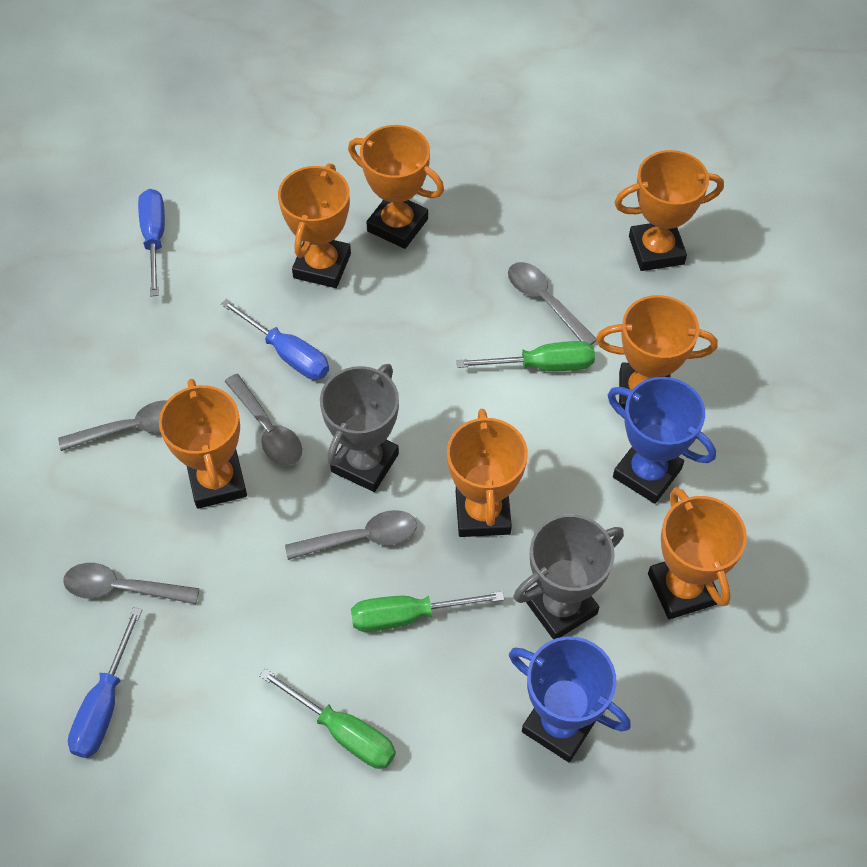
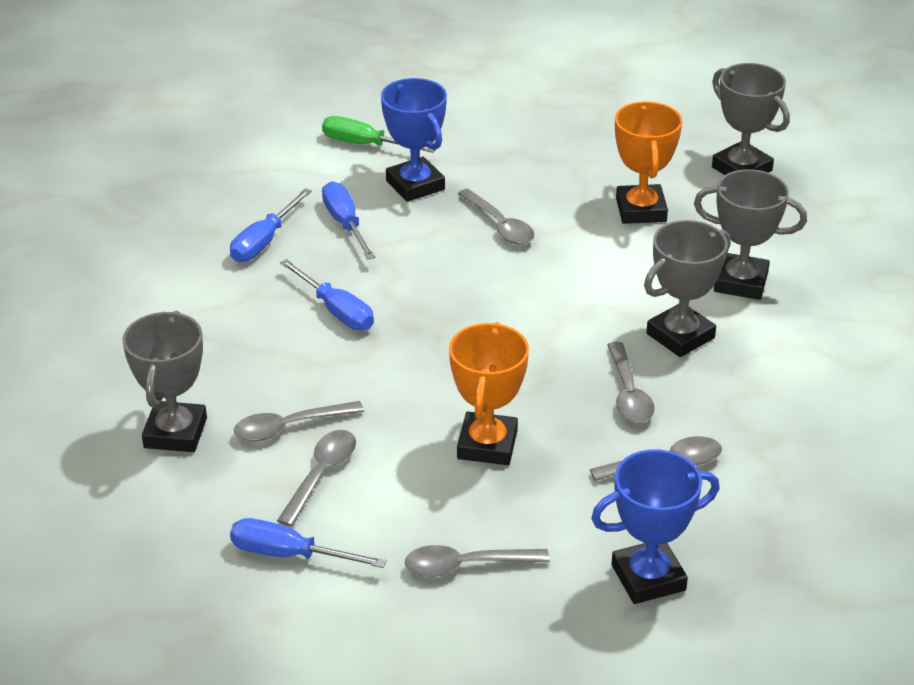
blue screwdriver: [68,607,142,758] [138,189,165,296] [221,299,329,380] = 3 -> [230,188,312,262] [230,518,386,568] [280,259,374,330] [322,181,375,259] = 4
green screwdriver: [259,668,396,769] [351,591,504,632] [456,341,595,371] = 3 -> [322,116,435,153] = 1
grey spoon: [58,400,167,451] [63,563,200,604] [224,374,302,466] [285,510,417,560] [508,262,596,345] = 5 -> [234,401,364,441] [277,430,356,527] [405,545,550,577] [458,189,534,244] [590,436,722,481] [607,342,655,423] = 6
grey trophy: [320,364,399,492] [513,514,624,640] = 2 -> [122,311,207,452] [644,220,731,357] [694,169,807,300] [712,63,790,175] = 4
orange trophy: [159,379,247,509] [278,163,351,288] [348,125,444,249] [447,409,528,537] [596,295,718,409] [614,150,724,271] [648,487,747,619] = 7 -> [449,322,529,465] [615,102,682,224] = 2

